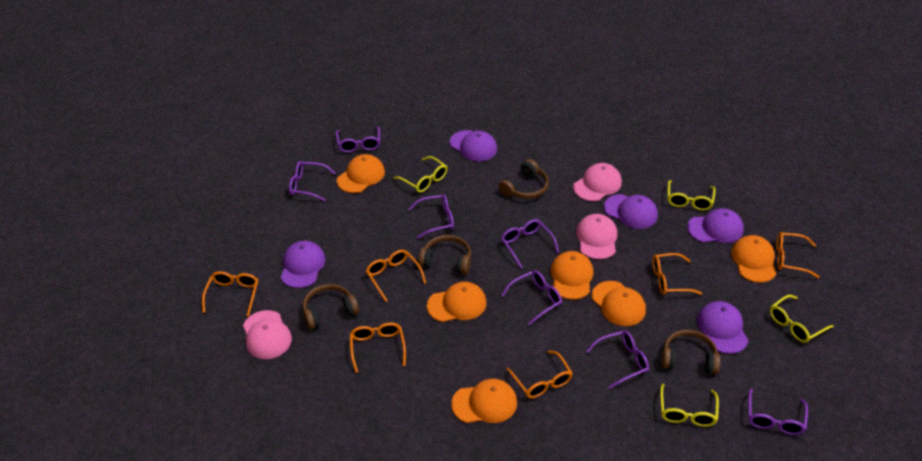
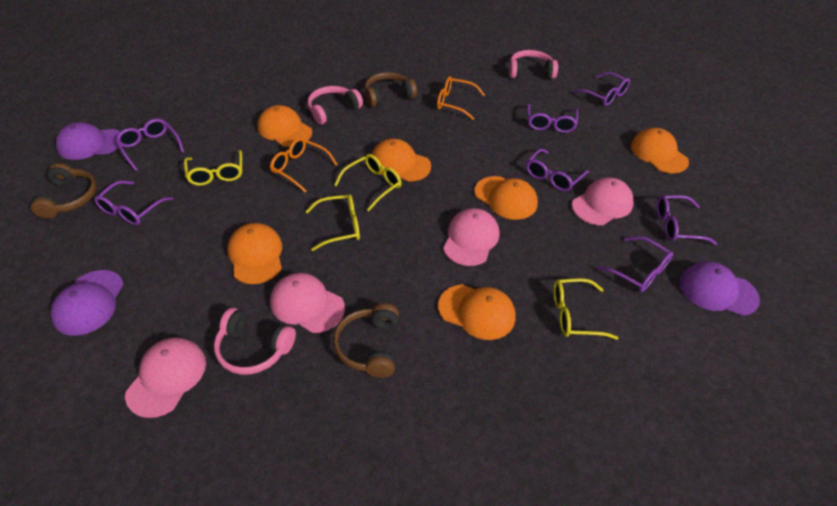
brown headphones: [303,284,359,329] [418,235,471,274] [499,159,549,199] [661,330,720,375] = 4 -> [31,163,97,219] [333,303,399,378] [365,72,417,107] = 3
orange glasses: [202,271,258,316] [350,322,406,373] [366,250,426,302] [506,350,573,398] [653,253,703,295] [776,232,819,278] = 6 -> [270,137,338,192] [437,76,485,120] = 2
pink cap: [243,310,292,359] [573,163,622,201] [576,214,618,259] = 3 -> [125,337,206,418] [270,273,345,333] [443,208,499,266] [572,177,634,225] = 4
pink headphones: none = 0 -> [214,308,296,375] [307,86,363,125] [509,50,558,79] = 3
purple cap: [280,241,326,288] [450,130,497,161] [604,194,658,229] [687,208,744,243] [697,301,748,354] = 5 -> [51,270,124,336] [56,123,120,160] [679,262,760,316] = 3

